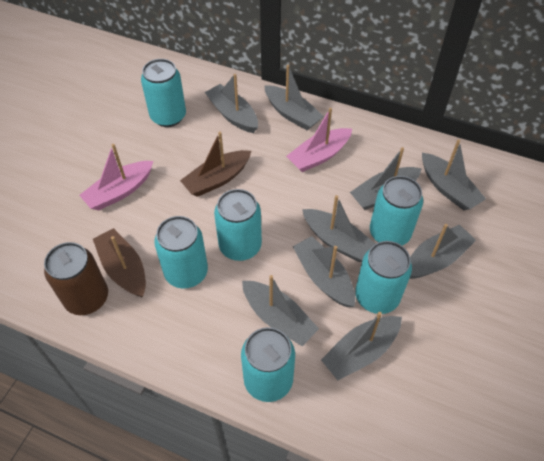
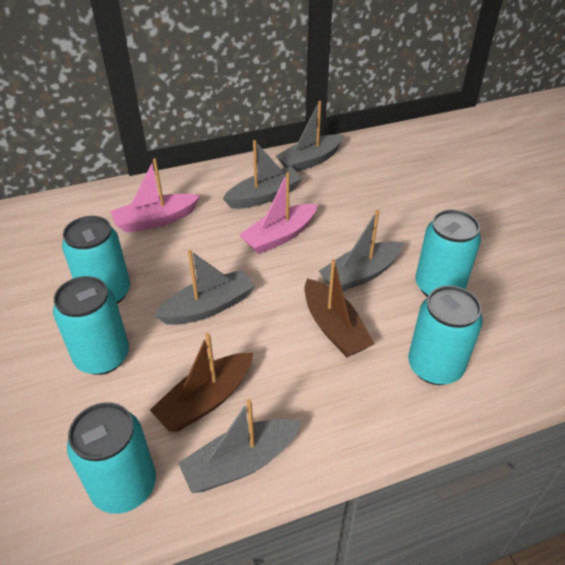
brown can: [44,242,108,315] = 1 -> none = 0
grey boat: [205,74,258,133] [242,275,319,346] [264,65,324,130] [293,236,355,307] [302,195,375,262] [321,312,402,380] [350,147,422,210] [409,224,476,279] [422,139,486,210] = 9 -> [154,250,255,325] [178,399,301,493] [223,140,303,209] [276,101,344,172] [319,210,403,291] = 5
turquoise can: [141,59,186,127] [154,216,208,288] [214,189,262,261] [241,327,295,402] [355,241,412,314] [370,176,423,246] = 6 -> [53,276,129,375] [62,216,130,304] [67,402,156,514] [408,286,483,385] [415,209,481,297] = 5

